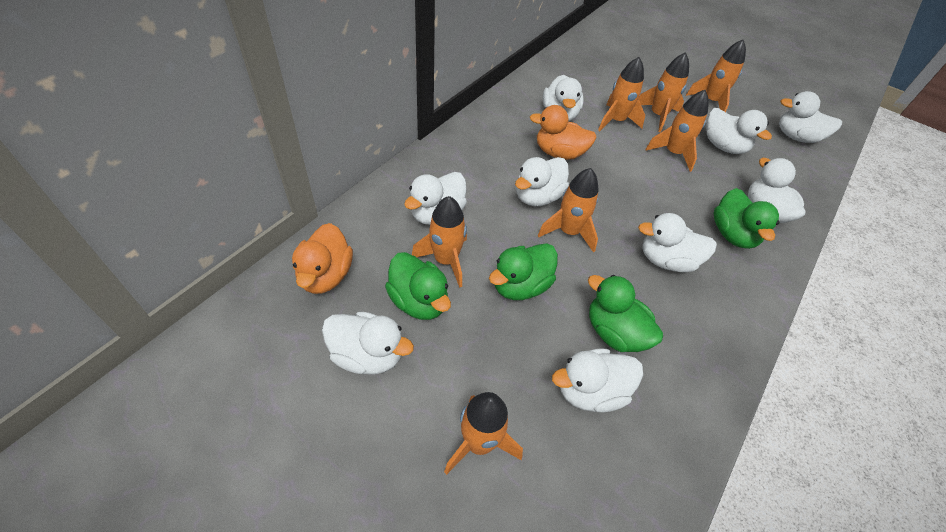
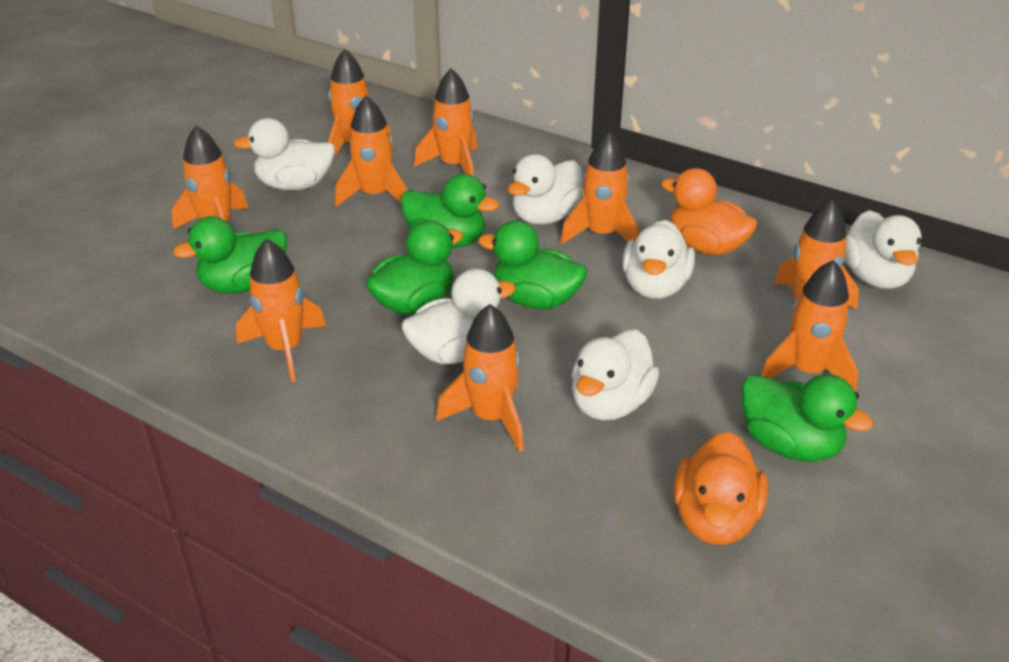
green duck: [385,252,451,320] [489,243,558,300] [588,275,663,352] [713,188,779,249] = 4 -> [173,216,287,294] [366,220,463,315] [400,174,499,248] [478,220,587,309] [741,374,873,462] = 5
orange rocket: [412,196,467,288] [444,392,523,475] [538,168,599,253] [598,57,645,131] [639,52,689,132] [645,90,709,172] [686,40,746,112] = 7 -> [172,125,248,229] [236,238,326,382] [328,49,394,157] [335,95,407,207] [414,68,478,176] [436,304,523,452] [560,131,639,244] [761,260,858,392] [774,199,859,334] = 9
white duck: [322,311,414,375] [404,172,467,225] [515,157,569,206] [543,75,584,121] [552,349,643,412] [638,213,717,272] [706,108,772,154] [748,158,806,223] [779,91,842,143] = 9 -> [234,118,335,191] [401,268,516,364] [508,154,584,225] [572,329,659,421] [622,220,695,299] [844,210,922,289] = 6

